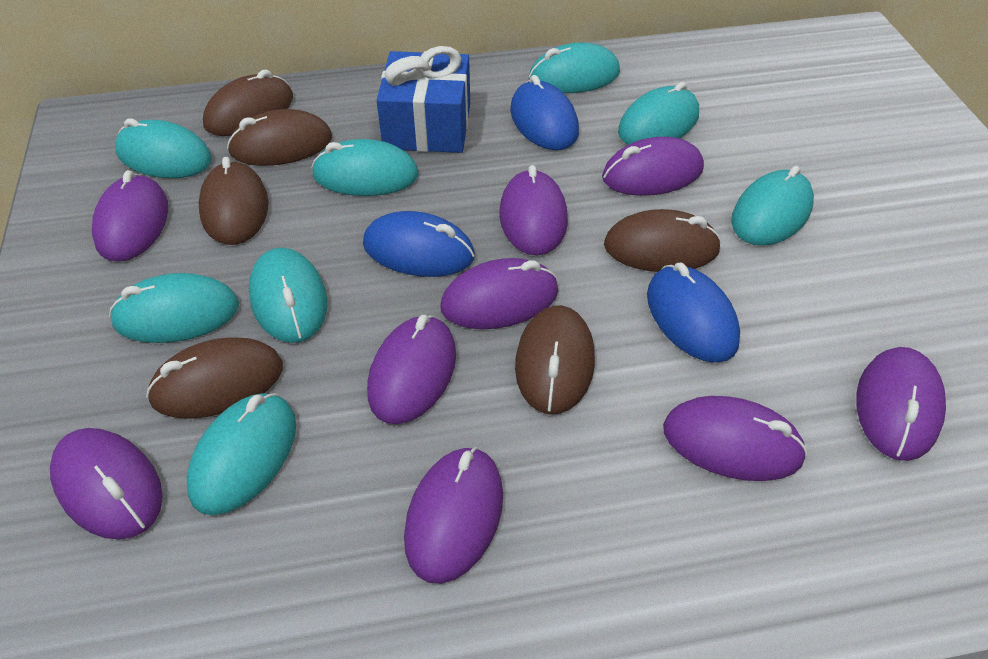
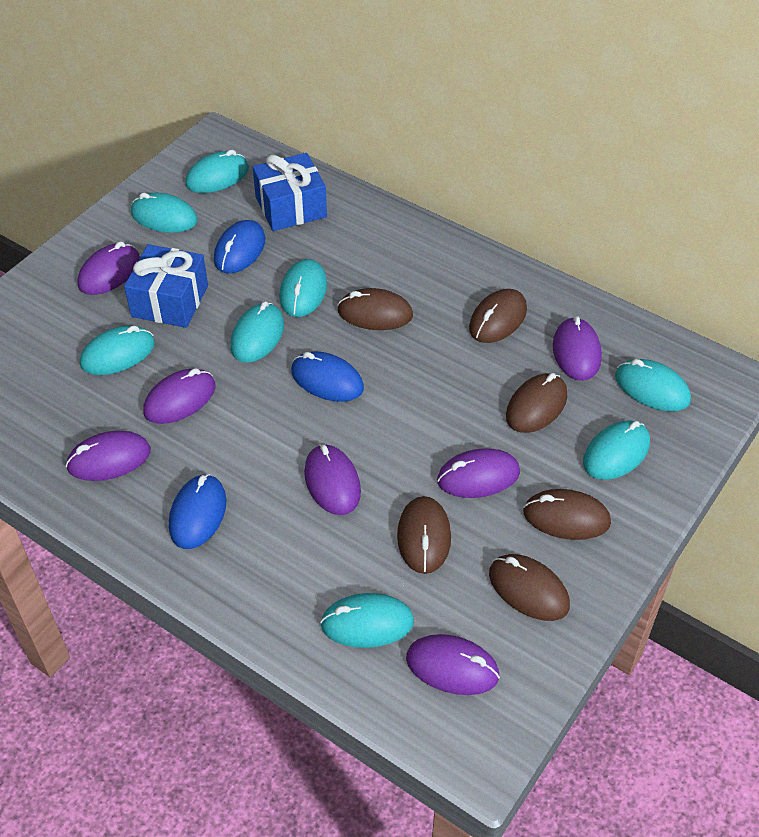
blue gift: [376,46,470,153] = 1 -> [124,244,208,328] [252,153,327,231] = 2
purple mouse: [50,428,163,540] [92,170,168,262] [367,315,456,424] [404,447,503,584] [440,258,558,329] [499,165,568,256] [602,137,704,196] [663,396,808,481] [856,347,946,461] = 9 -> [66,431,151,481] [77,241,140,295] [143,368,216,424] [304,444,361,515] [406,634,500,695] [437,448,520,498] [553,316,602,381] = 7

